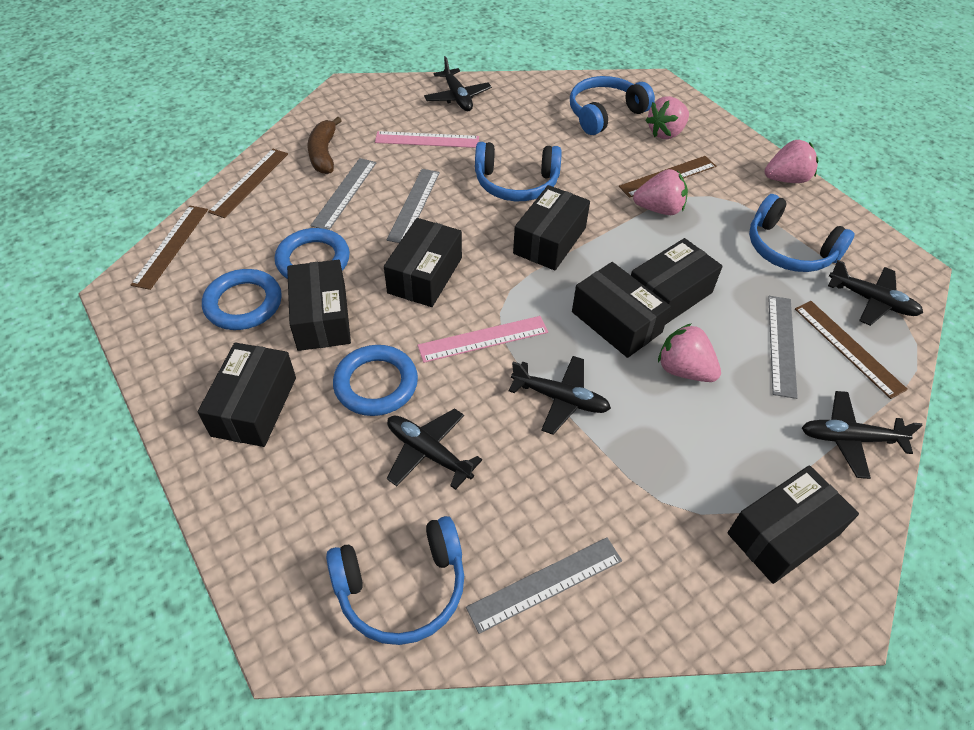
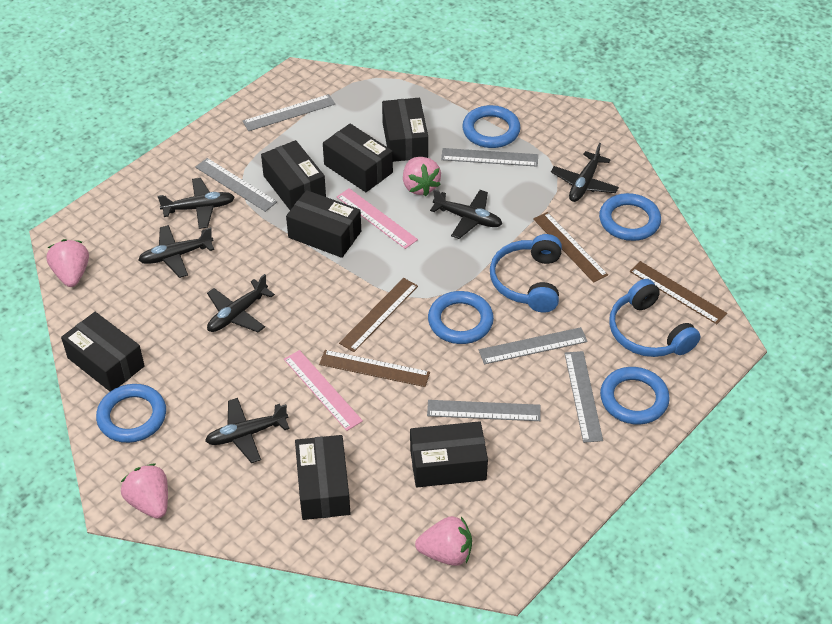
black plane: [387,408,482,490] [424,56,492,111] [509,356,611,435] [802,391,923,479] [828,260,923,326] = 5 -> [138,225,214,278] [158,178,235,229] [205,398,290,463] [207,274,275,333] [430,189,502,239] [551,143,619,202] = 6
blue headphones: [326,516,464,645] [475,142,562,201] [570,76,655,135] [749,194,855,272] = 4 -> [490,234,562,312] [609,279,701,357] = 2
blue ring: [202,269,282,330] [275,228,350,279] [333,345,418,416] = 3 -> [96,384,166,443] [428,291,494,344] [462,105,520,148] [599,193,661,241] [600,367,670,425] = 5
brown banana: [308,117,342,174] = 1 -> none = 0
grey ruler: [310,158,377,230] [387,169,440,243] [466,537,622,634] [768,296,798,399] = 4 -> [195,158,277,212] [243,94,335,131] [427,400,541,421] [441,148,538,167] [479,327,588,364] [564,351,603,443] = 6

